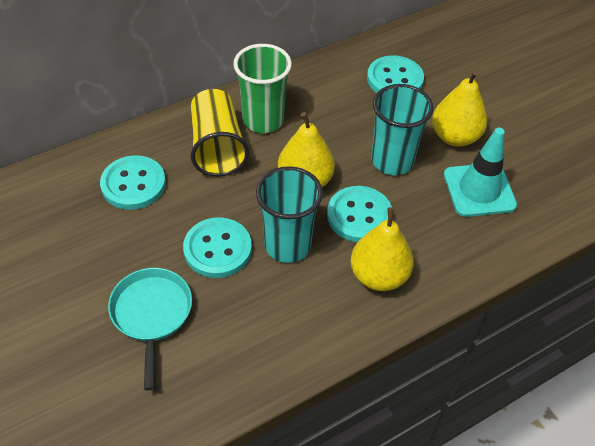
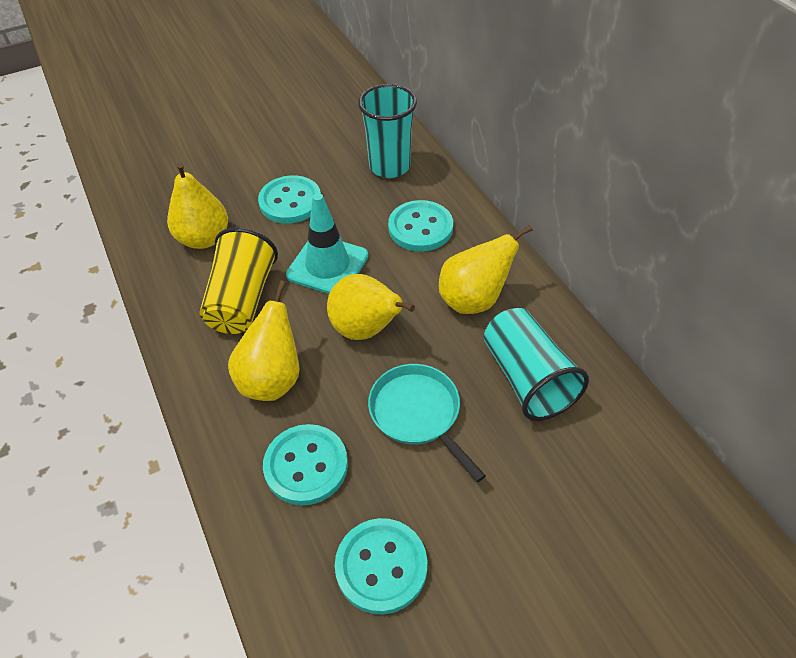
green cup: [233,44,292,133] = 1 -> none = 0
yellow pear: [278,112,335,187] [350,207,414,291] [432,70,487,147] = 3 -> [167,162,228,249] [228,280,300,401] [327,274,415,340] [439,225,533,314] = 4

